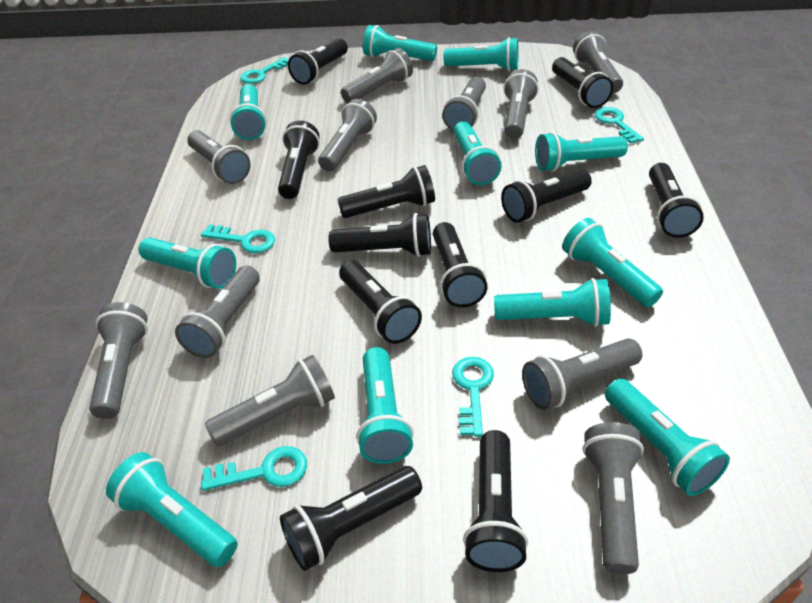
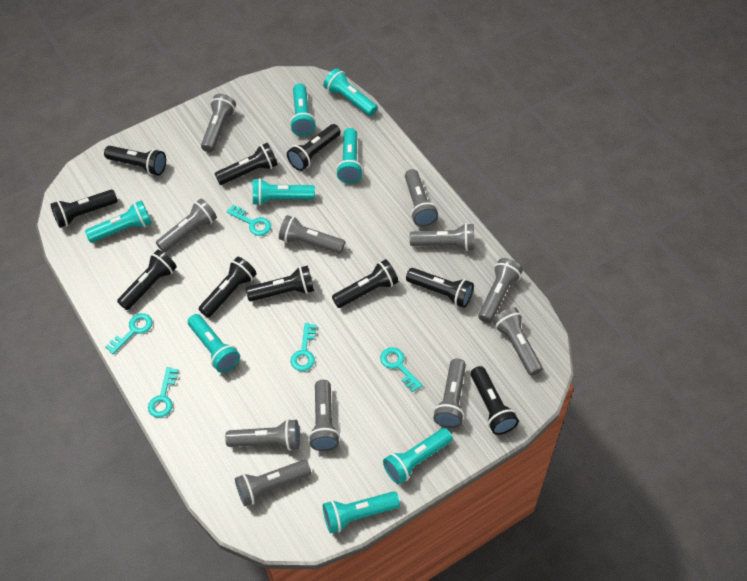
black flashlight: [278,121,320,199] [280,466,422,571] [288,39,348,85] [328,213,431,257] [337,165,435,218] [339,260,422,344] [433,222,488,308] [463,430,528,572] [501,169,592,222] [552,57,613,108] [649,163,704,238] = 11 -> [50,190,117,228] [104,146,166,175] [117,250,177,310] [199,257,257,318] [215,143,278,185] [246,265,314,301] [287,124,341,171] [332,259,399,308] [406,268,474,308] [471,366,519,435] = 10
turquoise flashlight: [106,452,238,567] [139,237,236,289] [230,84,267,140] [356,347,414,464] [363,25,437,61] [443,37,519,71] [453,121,502,185] [494,278,611,327] [535,132,628,172] [562,218,663,307] [605,379,730,496] = 11 -> [85,200,152,243] [188,314,240,373] [253,178,315,205] [290,84,316,136] [323,68,378,116] [323,491,400,534] [336,128,363,184] [383,428,453,484] = 8

